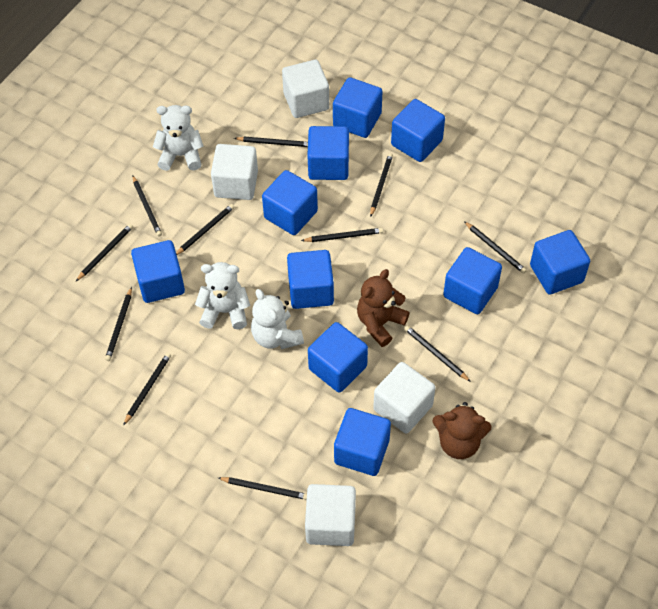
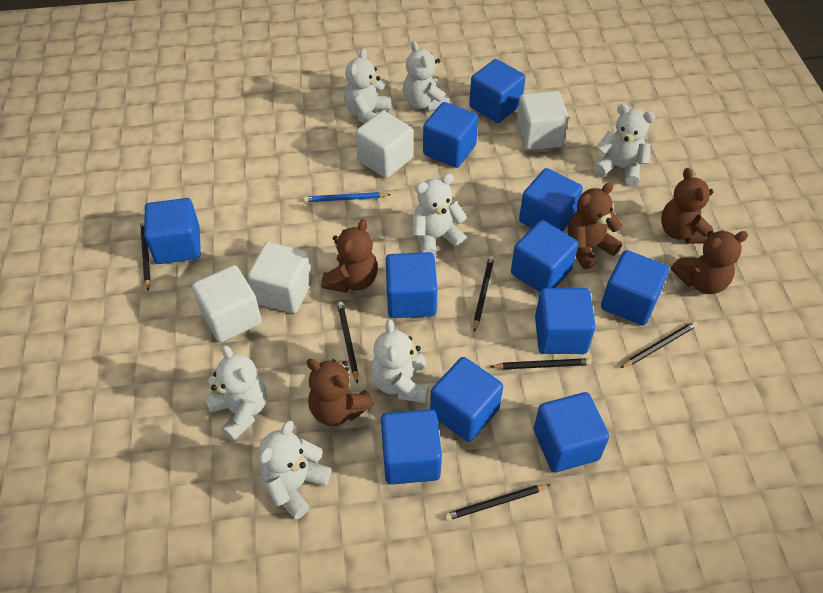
black pencil: [76,224,133,281] [105,287,132,361] [123,353,171,426] [132,175,162,236] [176,204,234,255] [218,477,307,500] [234,137,308,147] [301,228,383,242] [370,153,393,217] [404,325,471,382] [464,221,527,274] = 11 -> [140,220,151,291] [337,301,358,384] [444,484,550,521] [473,256,494,332] [490,358,591,370] [620,321,698,368] = 6
blue cube: [131,240,185,303] [262,170,318,235] [287,250,334,309] [307,126,349,180] [308,322,368,393] [333,77,383,138] [334,408,391,476] [391,99,445,162] [443,247,502,314] [530,230,590,295] = 10 -> [144,198,201,264] [381,409,442,485] [386,252,437,318] [423,102,478,168] [430,357,503,442] [469,59,526,123] [511,220,578,292] [519,168,583,232] [534,392,609,473] [535,288,596,354] [601,250,669,325] = 11
blue pencil: none = 0 -> [303,192,391,202] = 1
brown teddy bear: [357,269,410,347] [432,402,492,459] = 2 -> [307,359,375,426] [321,219,378,293] [568,183,623,269] [661,168,714,243] [671,230,748,294] = 5
white teddy bear: [153,105,204,171] [195,262,250,329] [251,289,304,349] = 3 -> [206,345,267,441] [259,421,331,519] [344,48,391,124] [371,319,428,403] [403,41,450,112] [412,174,467,256] [593,104,655,186] = 7

